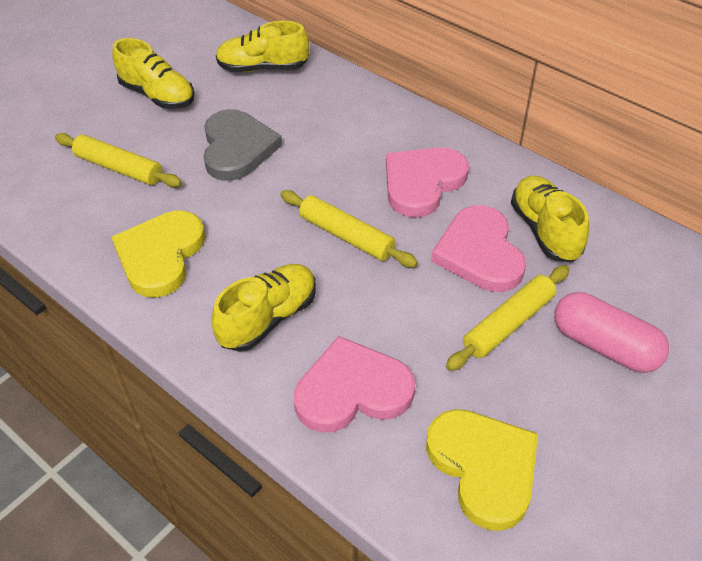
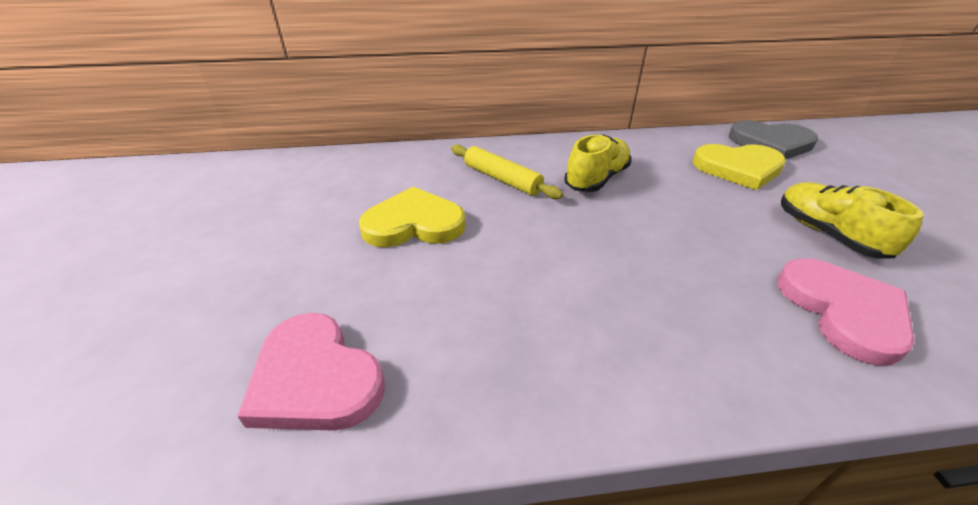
pink capsule: [554,292,669,373] = 1 -> none = 0
pink heart: [294,336,415,432] [386,147,469,217] [431,205,526,292] = 3 -> [237,313,385,431] [777,258,915,366] = 2
yellow rolling pin: [55,133,182,187] [280,190,418,267] [446,265,570,371] = 3 -> [451,145,563,199] = 1
yellow shoe: [112,38,195,109] [212,264,316,352] [216,21,309,72] [511,176,589,262] = 4 -> [564,135,631,192] [781,182,924,258] = 2

